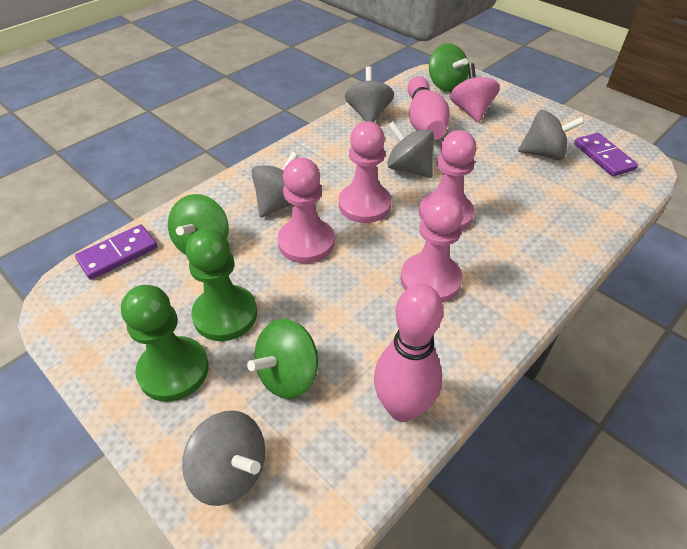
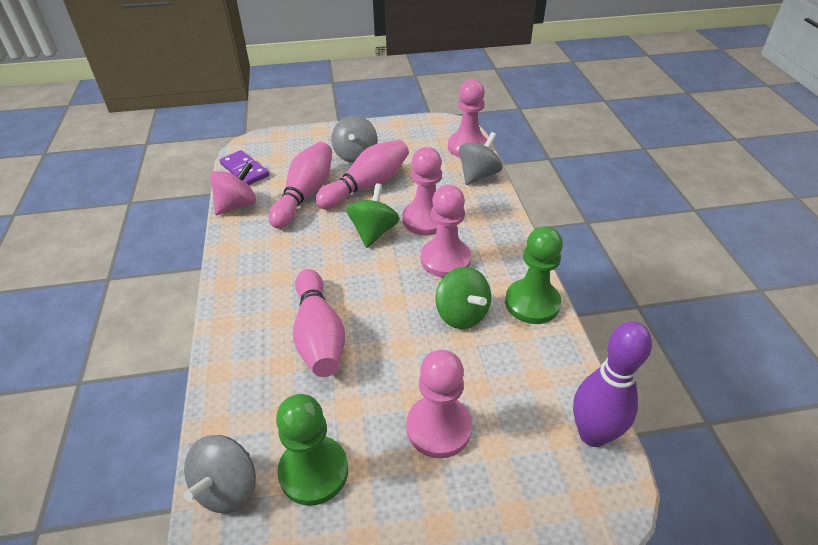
green spinning top: [168,194,229,255] [247,319,318,399] [429,43,469,92] = 3 -> [346,183,400,248] [436,267,491,329] = 2
grey spinning top: [182,410,265,506] [251,151,299,217] [345,66,394,122] [387,121,434,178] [518,110,584,160] = 5 -> [184,435,256,513] [331,116,377,163] [459,132,503,185] = 3
pink bowling pin: [374,284,443,422] [407,76,450,140] = 2 -> [268,142,332,229] [293,269,345,377] [315,140,409,209] = 3
purple bowling pin: none = 0 -> [573,321,652,447] = 1
purple domino: [75,224,157,280] [574,133,638,176] = 2 -> [220,150,269,185] = 1

